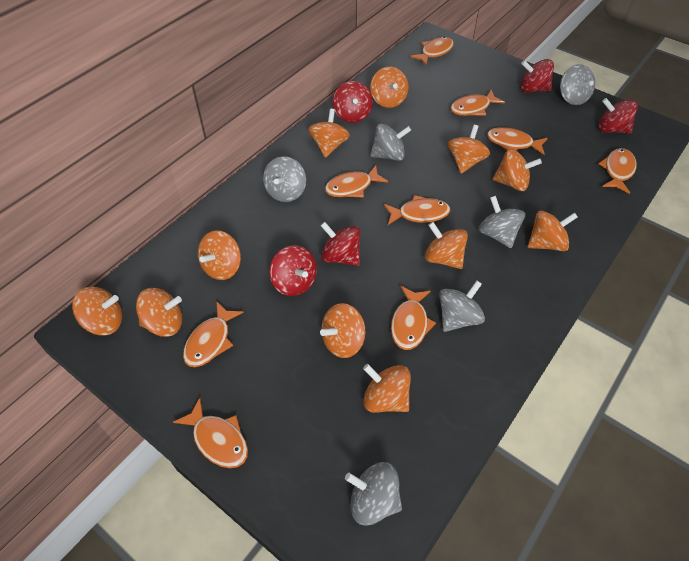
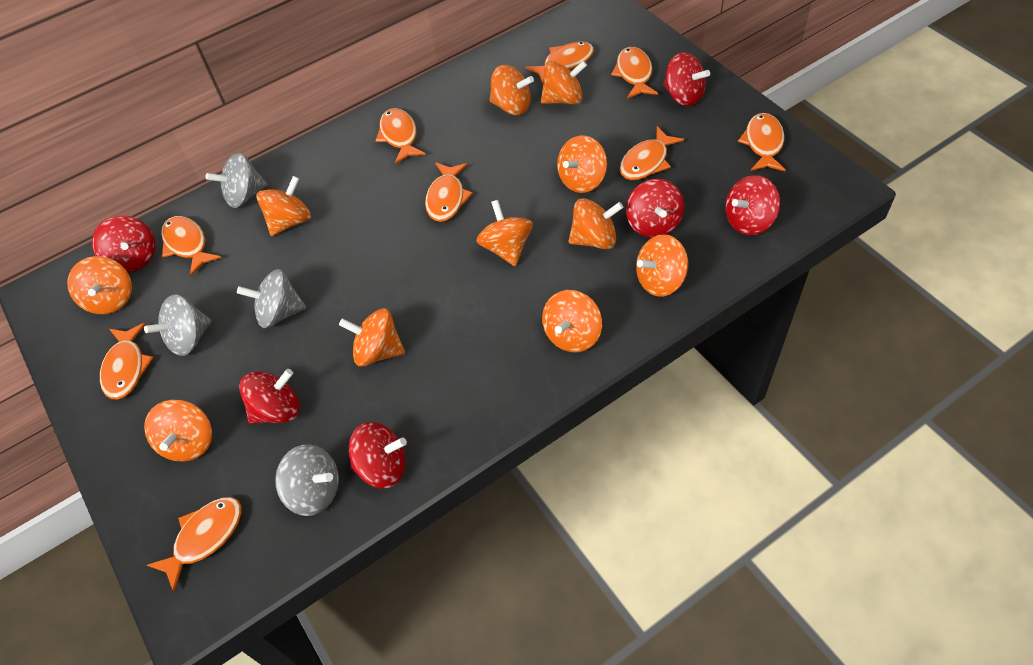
grey spinning top: [263,156,306,202] [345,462,402,526] [370,123,411,161] [439,281,485,332] [478,196,525,248] [560,64,595,105] = 6 -> [144,294,212,356] [206,153,267,208] [237,269,306,328] [275,444,339,516] = 4
red spinning top: [269,245,317,296] [320,222,360,266] [333,81,373,123] [520,59,554,93] [598,98,638,134] = 5 -> [92,215,155,273] [239,369,300,424] [349,422,407,489] [626,179,684,238] [663,52,710,106] [725,175,780,235] = 6

